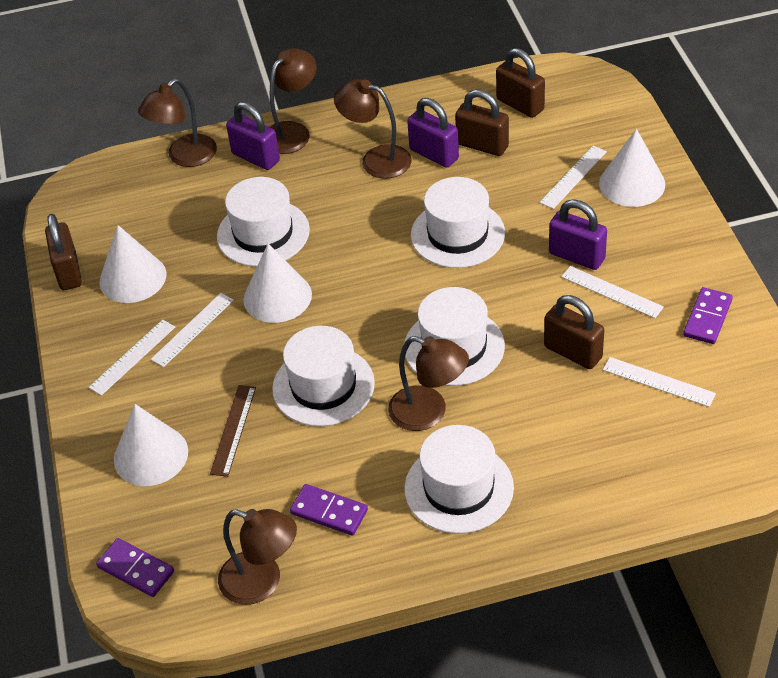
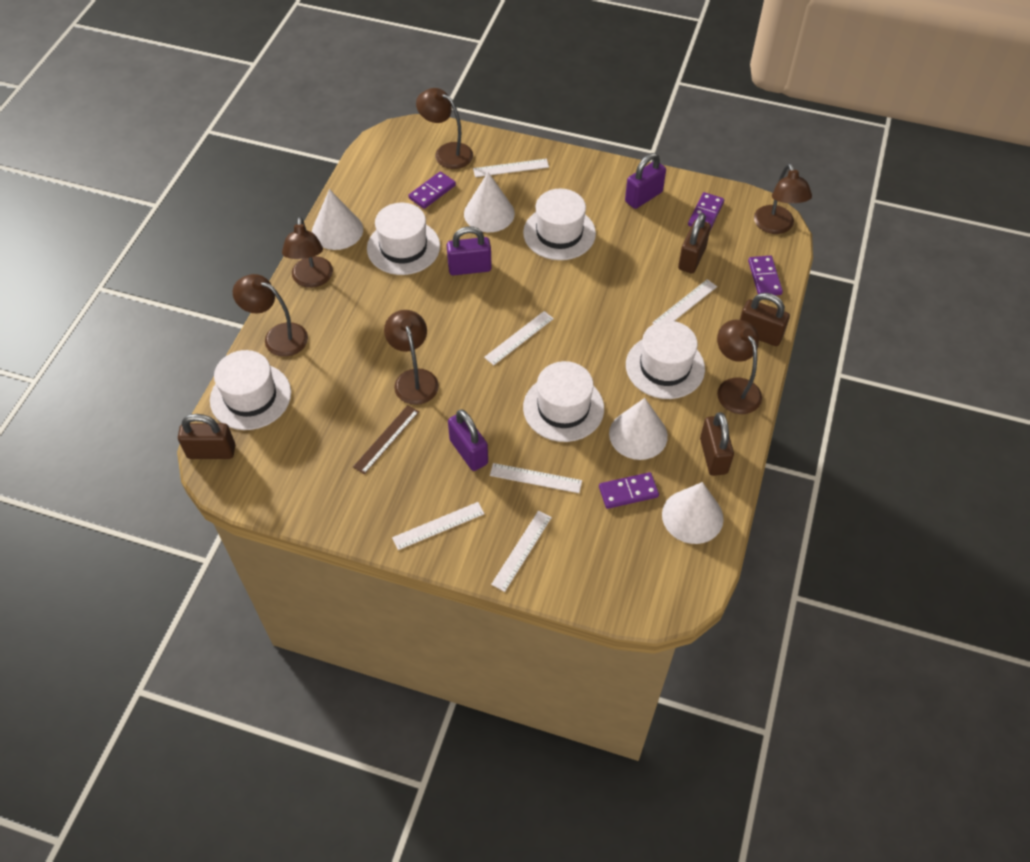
brown lamp: [138,79,217,167] [218,509,297,605] [270,48,317,154] [334,79,412,179] [388,336,469,431] = 5 -> [233,274,308,357] [282,217,333,288] [384,310,439,405] [416,88,473,169] [717,320,762,414] [754,163,812,234] = 6
purple domino: [96,538,174,597] [290,484,368,536] [683,287,733,344] = 3 -> [408,172,456,209] [599,472,659,509] [688,192,724,230] [748,255,783,295] = 4
white ruler: [89,320,175,396] [151,293,234,367] [540,146,607,209] [561,266,664,318] [603,357,716,407] = 5 -> [392,502,484,550] [473,159,549,177] [484,311,554,365] [490,463,582,493] [491,510,552,592] [652,279,717,324] = 6

